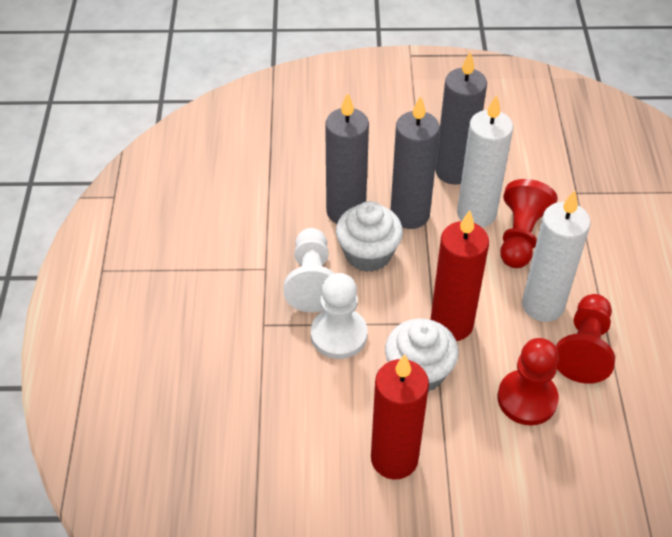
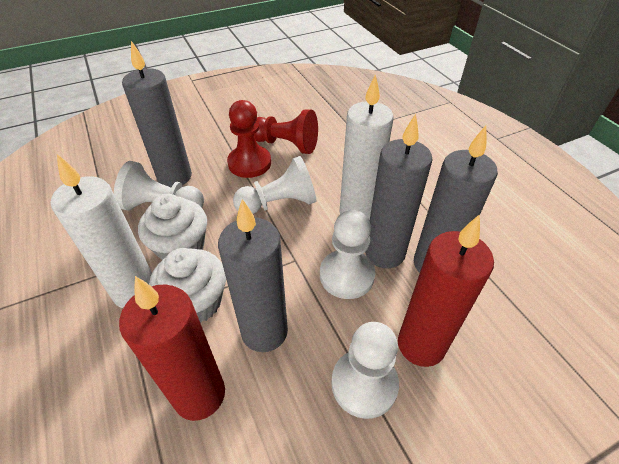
grey candle: [325,92,369,224] [390,95,440,229] [435,51,487,185] = 3 -> [122,41,192,188] [218,199,288,352] [365,114,433,269] [414,126,498,273] = 4
red pawn: [498,338,559,425] [500,179,558,268] [556,294,615,384] = 3 -> [227,100,271,178] [254,109,318,154] = 2
white pawn: [284,228,335,312] [311,273,368,359] = 2 -> [114,161,204,211] [233,156,316,214] [320,210,375,299] [331,322,399,419] = 4

